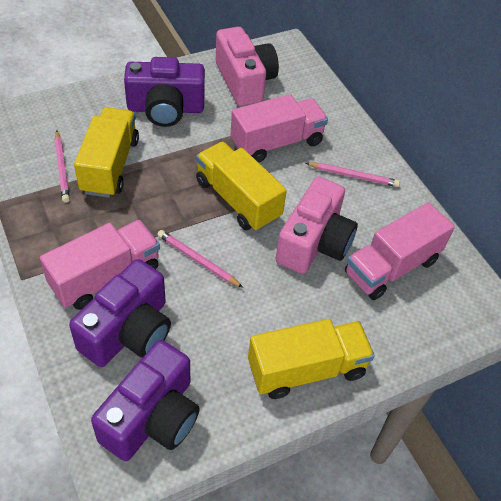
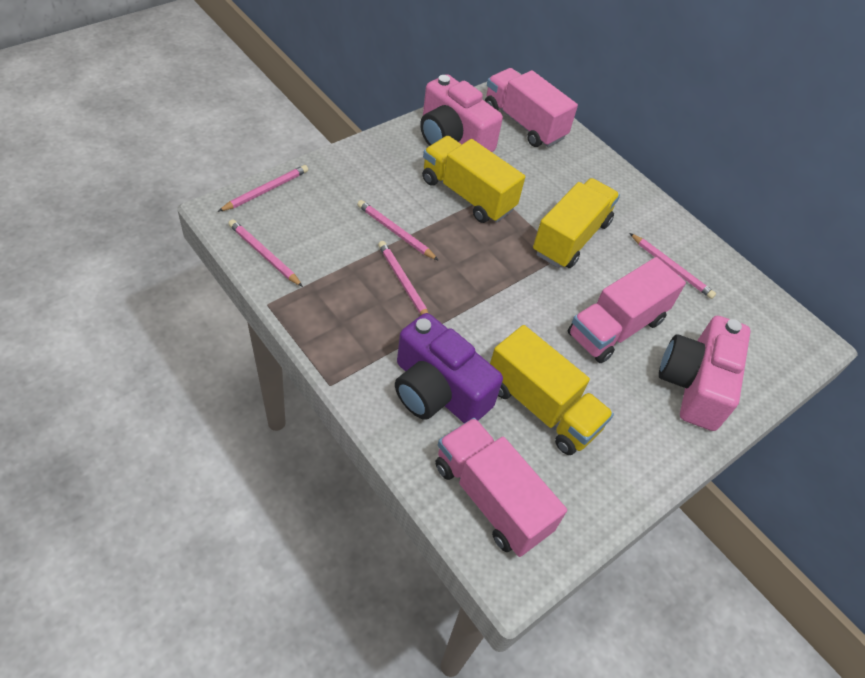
pink pencil: [55,131,70,203] [157,230,243,288] [306,162,400,187] = 3 -> [218,165,308,212] [228,219,303,287] [357,200,439,261] [378,241,428,315] [630,233,716,299] = 5
purple camera: [69,259,171,367] [91,340,200,461] [124,57,205,127] = 3 -> [395,313,503,423] = 1

